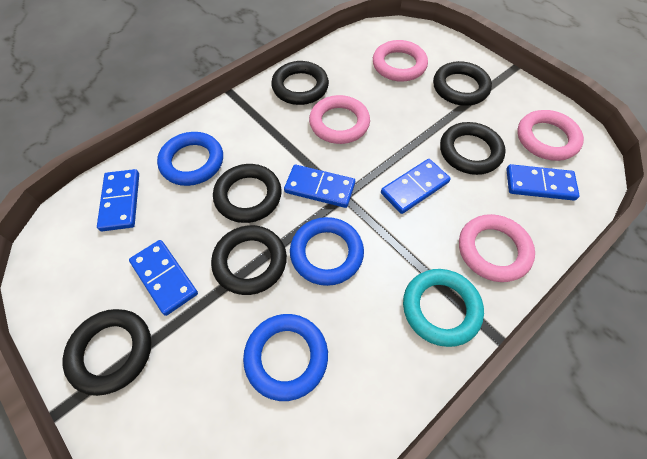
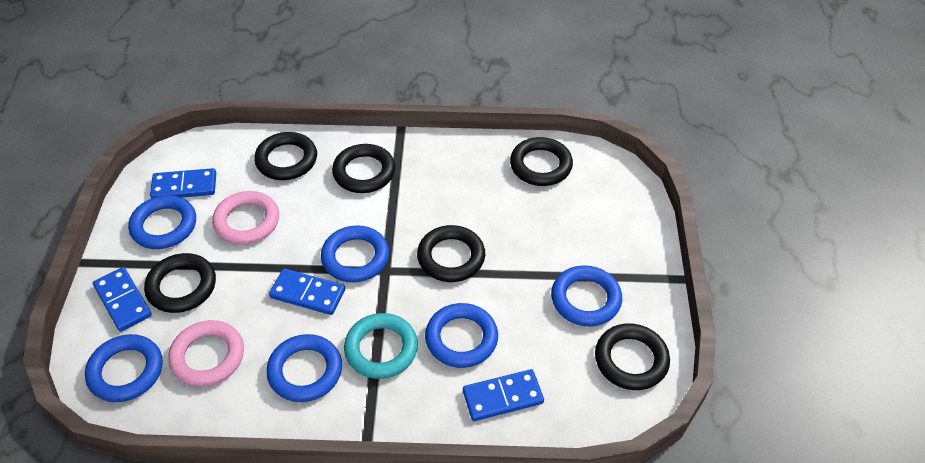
blue domino: [97,169,139,231] [129,240,198,316] [284,164,355,208] [381,159,451,214] [506,164,580,201] = 5 -> [93,267,152,332] [150,168,216,198] [269,269,345,315] [463,369,544,421] = 4
blue ring: [157,132,223,186] [243,314,328,401] [290,217,364,286] = 3 -> [85,334,162,402] [128,195,196,249] [266,334,342,402] [321,225,389,283] [425,303,498,368] [551,265,622,326] = 6
pink ring: [309,95,370,144] [373,40,428,82] [459,214,535,282] [517,110,584,161] = 4 -> [168,320,244,387] [212,191,279,245] = 2

